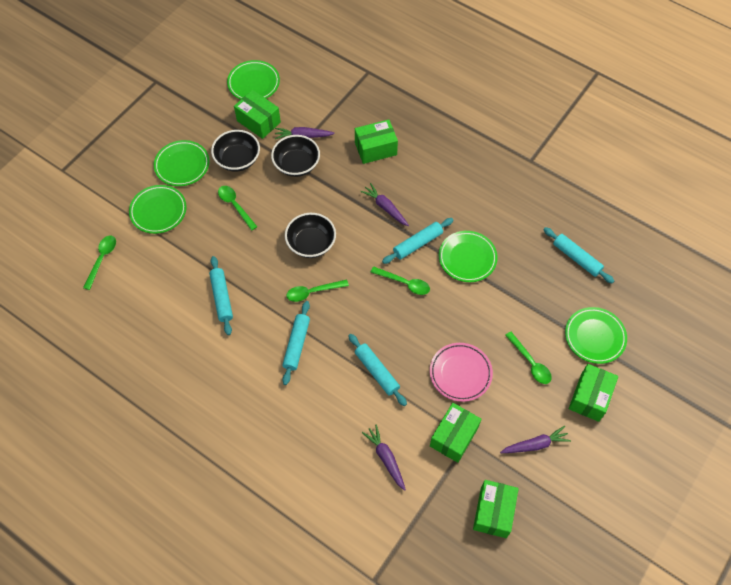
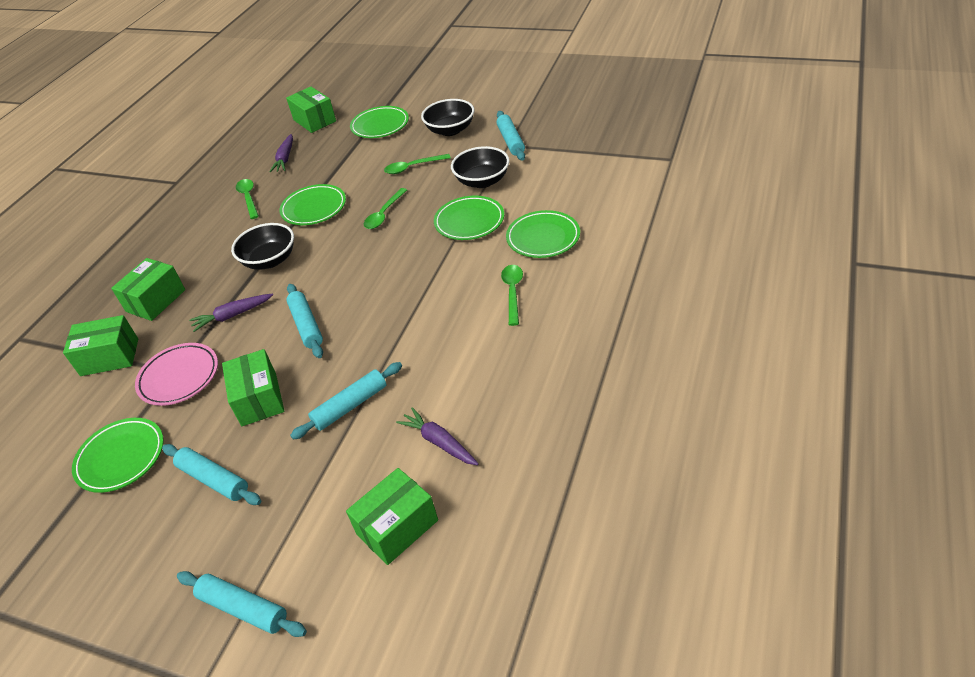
green spoon: [83,235,116,290] [218,186,257,231] [286,280,349,302] [371,266,430,295] [505,332,552,384] = 5 -> [236,179,259,219] [364,188,407,229] [384,154,451,174] [501,265,523,326] = 4
purple carrot: [275,127,335,139] [360,183,409,226] [362,425,406,491] [500,426,571,453] = 4 -> [189,294,273,332] [270,134,293,172] [396,407,479,465] = 3

